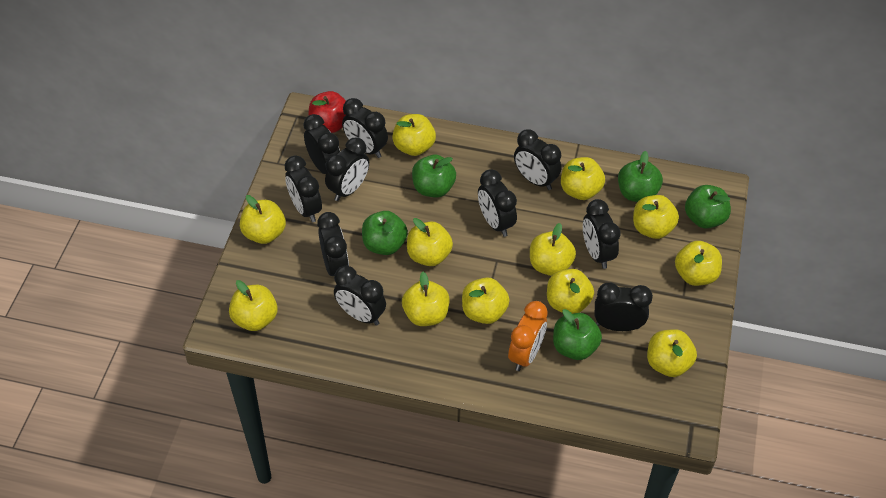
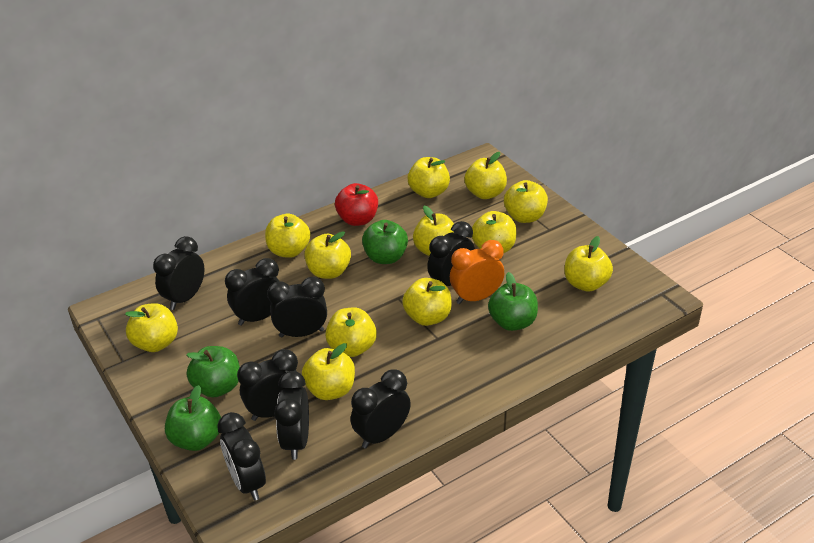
black clock: [285,156,322,222] [303,114,340,174] [317,212,349,276] [325,137,369,201] [334,266,386,326] [342,98,388,158] [478,169,517,237] [514,129,561,190] [583,199,621,269] [595,283,653,331] = 10 -> [153,236,204,310] [217,412,266,501] [225,258,279,326] [237,349,298,421] [267,277,327,337] [274,371,309,460] [351,369,411,448] [427,221,475,286] = 8
green apple: [362,211,408,255] [412,155,456,198] [553,309,602,360] [618,151,663,202] [685,185,731,229] = 5 -> [165,385,221,451] [187,346,240,398] [362,220,408,264] [488,272,538,331] = 4

